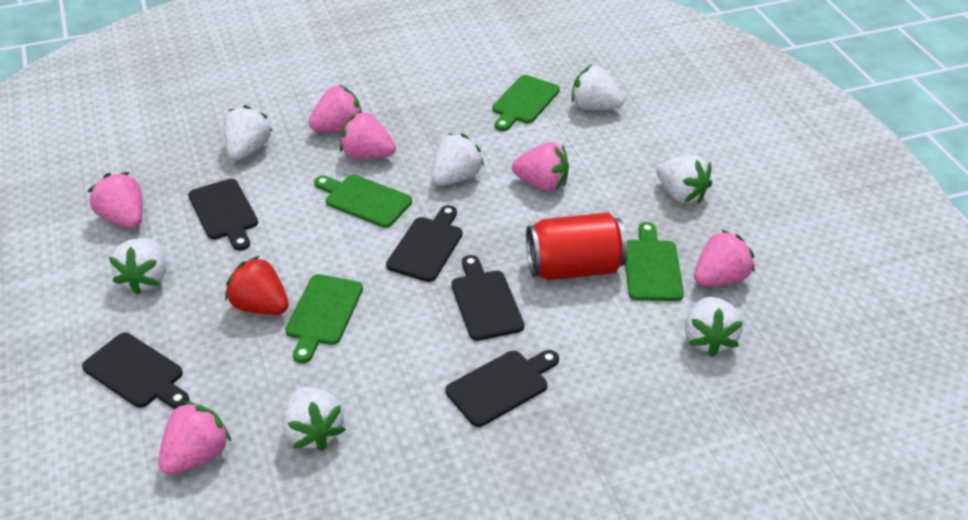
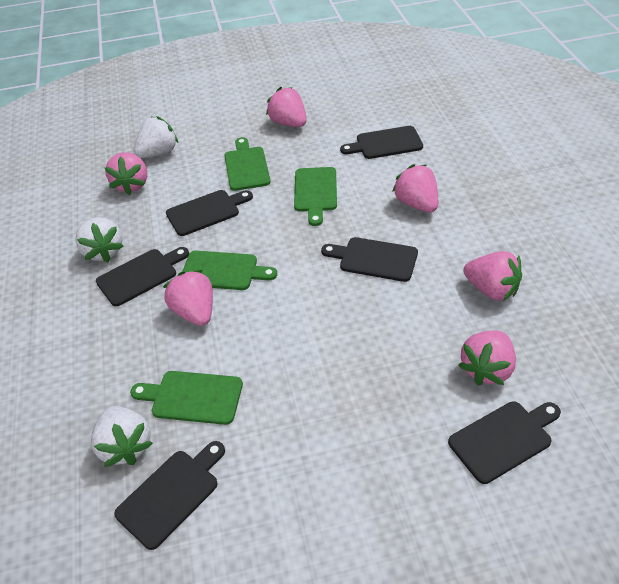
black cutting board: [82,333,189,409] [188,179,258,251] [386,205,463,282] [446,350,559,427] [451,255,524,341] = 5 -> [96,247,189,306] [114,441,225,550] [166,190,253,236] [321,237,418,282] [340,126,423,159] [448,402,561,484] = 6
red can: [526,213,628,280] = 1 -> none = 0
red strawberry: [225,256,289,315] = 1 -> none = 0
white strawberry: [109,238,166,295] [223,105,272,160] [282,387,346,451] [431,133,484,186] [572,65,624,110] [656,155,712,204] [685,297,743,357] = 7 -> [75,217,123,262] [91,406,153,467] [133,116,178,158] = 3

